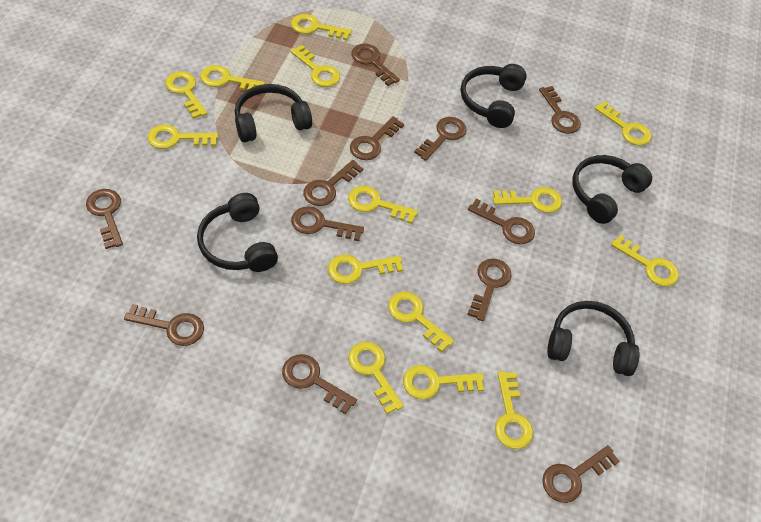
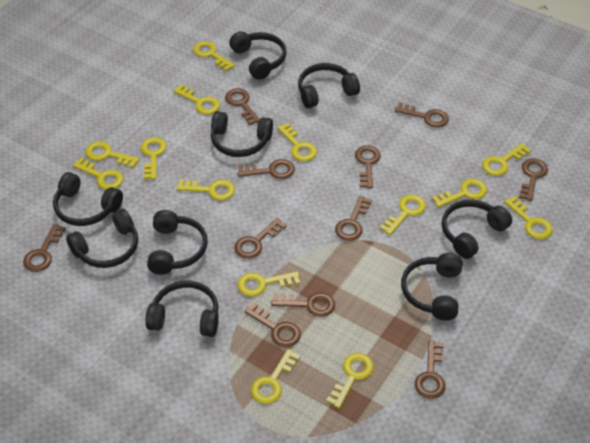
black headphones: [197,193,278,272] [235,84,312,142] [461,64,527,128] [547,301,640,376] [573,155,652,224] = 5 -> [53,172,123,226] [66,209,138,268] [145,281,219,337] [147,210,208,275] [211,111,273,157] [229,31,287,80] [298,63,360,108] [401,253,463,321] [442,199,512,259] = 9
brown key: [86,189,123,249] [124,304,204,346] [282,354,357,414] [291,206,364,241] [303,160,364,206] [350,116,404,160] [351,44,400,86] [414,117,467,161] [467,259,512,321] [468,199,535,245] [539,86,581,134] [542,445,620,503] = 12 -> [23,224,66,272] [225,88,260,125] [235,218,286,259] [237,159,295,179] [245,302,301,347] [271,292,335,317] [335,196,372,241] [355,145,381,188] [395,102,449,128] [415,340,446,399] [519,158,548,201] = 11

